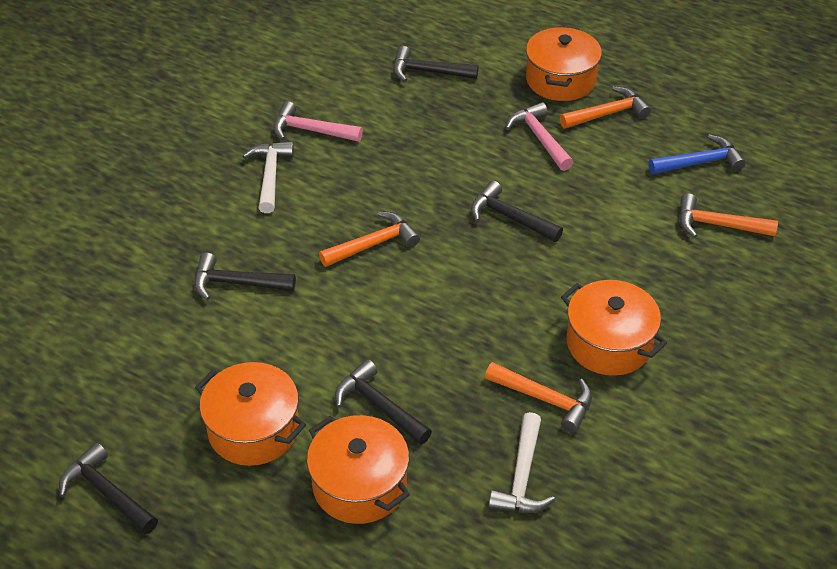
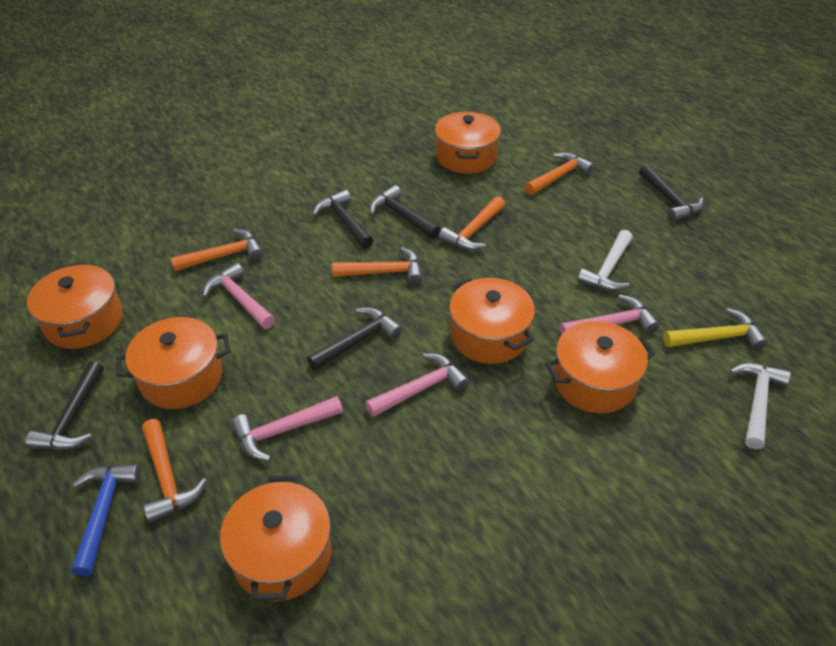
orange hammer: [319,211,420,267] [485,362,592,433] [560,86,651,129] [679,193,778,238] = 4 -> [142,419,207,523] [171,229,263,271] [332,247,422,285] [439,196,505,251] [525,152,594,195] = 5
orange pot: [195,362,306,466] [307,415,410,524] [526,26,602,101] [561,280,667,376] = 4 -> [27,262,123,349] [116,317,231,409] [220,475,332,601] [435,111,501,174] [449,278,535,364] [545,321,656,413] = 6
pink hammer: [273,101,363,142] [506,102,573,171] = 2 -> [203,263,275,329] [232,396,343,461] [365,353,469,417] [560,294,659,335] = 4
yellow hammer: none = 0 -> [663,308,768,350] = 1

